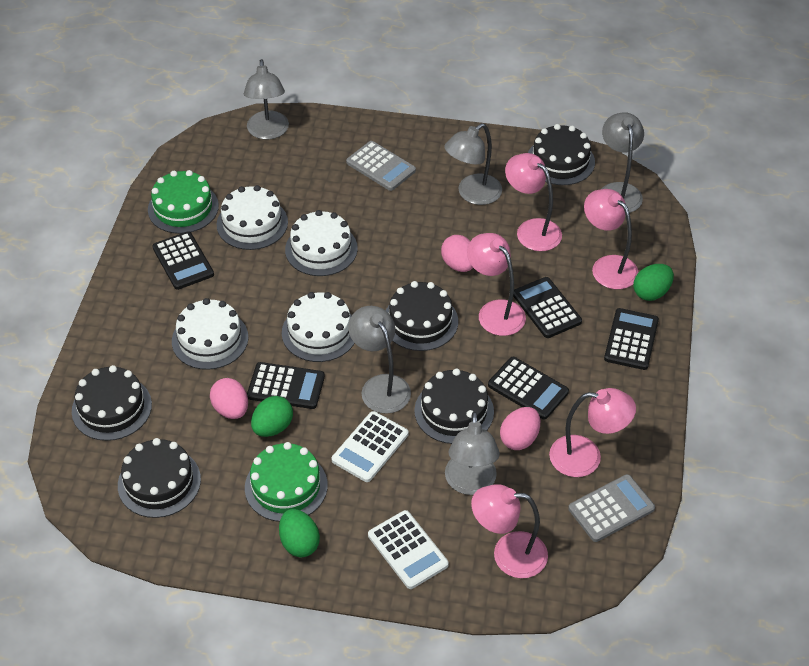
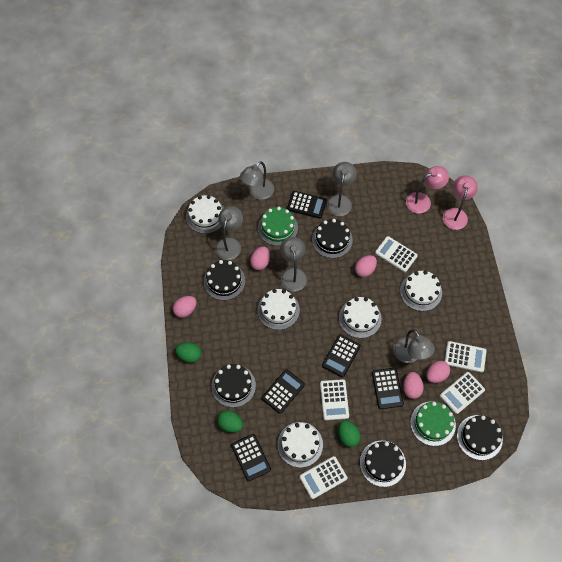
grey calculator: [346,141,416,191] [568,474,655,542] = 2 -> none = 0
pink egg: [210,378,248,419] [441,235,473,272] [500,407,540,450] = 3 -> [173,296,197,318] [250,247,270,270] [355,255,377,277] [403,372,424,399] [426,361,450,383] = 5
pink lamp: [467,233,526,336] [471,484,548,578] [505,153,562,251] [549,388,636,477] [584,189,639,289] = 5 -> [406,166,449,214] [443,175,478,230] = 2
white cake: [172,298,248,370] [217,185,288,250] [282,292,355,362] [285,210,358,276] = 4 -> [186,195,224,234] [257,289,300,330] [277,422,323,468] [339,297,382,338] [400,271,442,311] = 5
white calculator: [332,411,408,482] [368,510,449,589] = 2 -> [300,456,347,499] [320,379,349,420] [375,236,418,272] [440,372,485,414] [444,341,486,372] = 5

